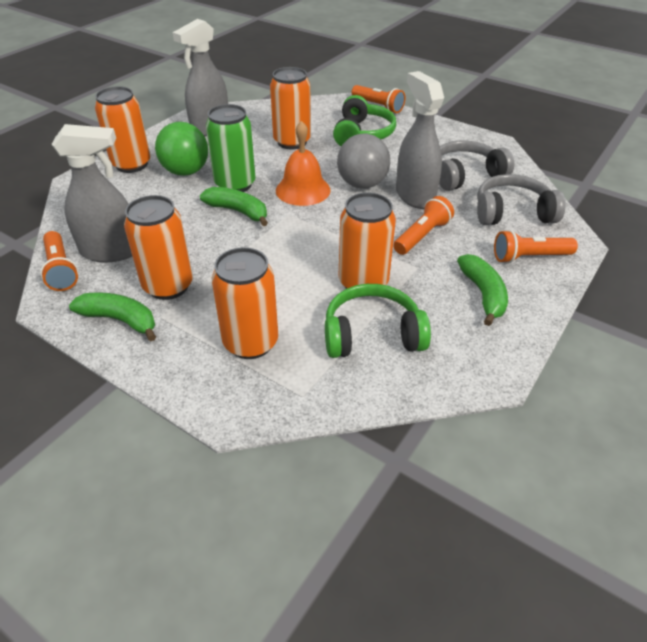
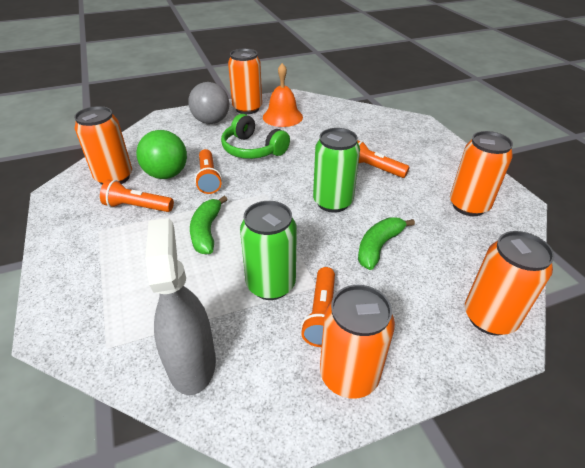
green banana: [69,292,156,341] [200,187,268,226] [457,254,508,326] = 3 -> [190,196,228,254] [358,217,415,270] = 2
green can: [206,104,256,192] = 1 -> [240,201,297,300] [313,128,360,213] = 2
green headphones: [325,284,431,358] [333,95,396,146] = 2 -> [221,114,290,159] = 1
grey headphones: [439,141,514,191] [477,174,566,225] = 2 -> none = 0
grey spray bottle: [51,124,132,262] [172,19,228,136] [396,71,444,209] = 3 -> [145,218,216,395] = 1

